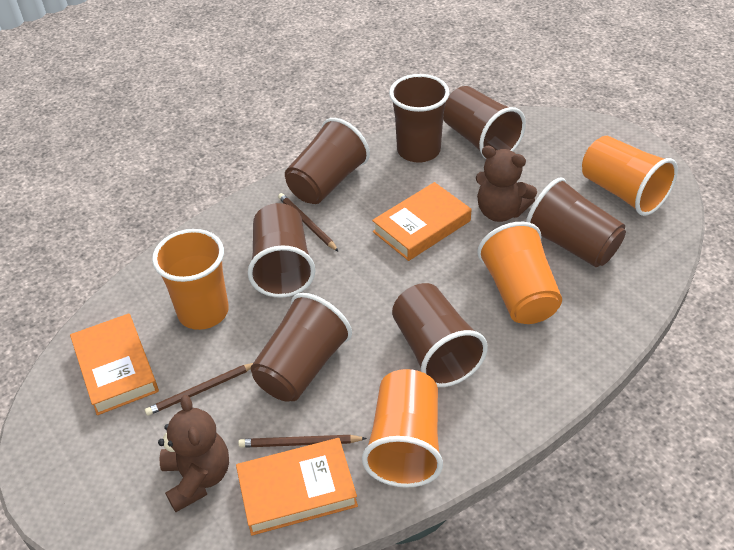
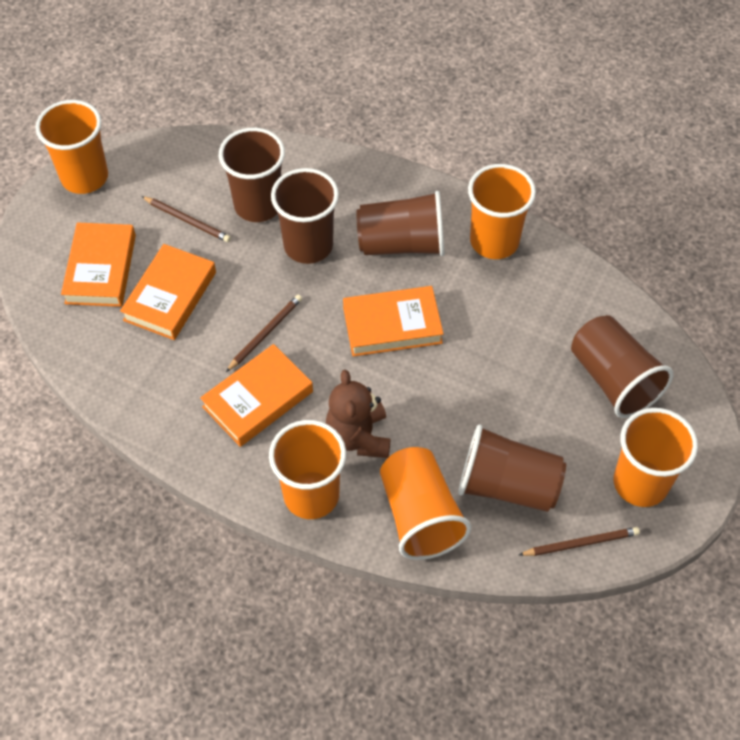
brown cup: [248,203,315,298] [251,293,352,402] [285,118,370,204] [389,74,449,163] [392,283,488,387] [443,86,526,159] [526,177,626,267] = 7 -> [219,128,285,222] [271,168,339,264] [356,191,445,256] [458,425,566,512] [571,315,673,418] = 5
brown teddy bear: [158,395,229,512] [476,146,537,222] = 2 -> [326,370,391,458] = 1
orange book: [70,313,159,415] [236,438,358,536] [372,182,471,261] = 3 -> [61,223,136,307] [120,244,216,340] [200,344,313,447] [343,286,444,357] = 4
orange cup: [152,229,229,330] [362,369,443,488] [477,222,562,324] [582,136,678,216] = 4 -> [36,100,108,194] [269,420,346,519] [380,447,471,560] [468,164,536,259] [614,408,698,507] = 5

